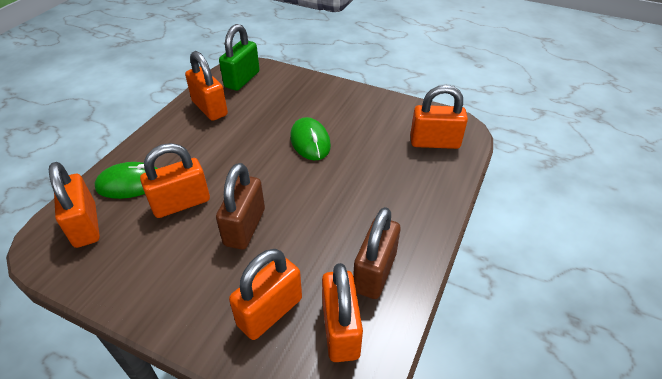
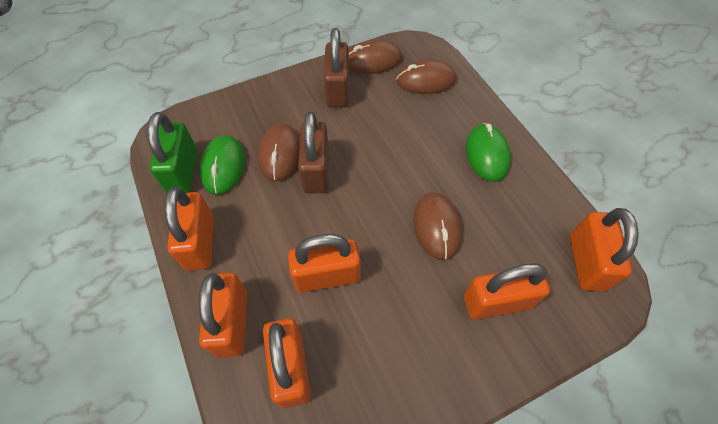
brown mouse: none = 0 -> [258,124,300,181] [349,40,402,74] [396,59,457,94] [413,192,462,260] = 4

